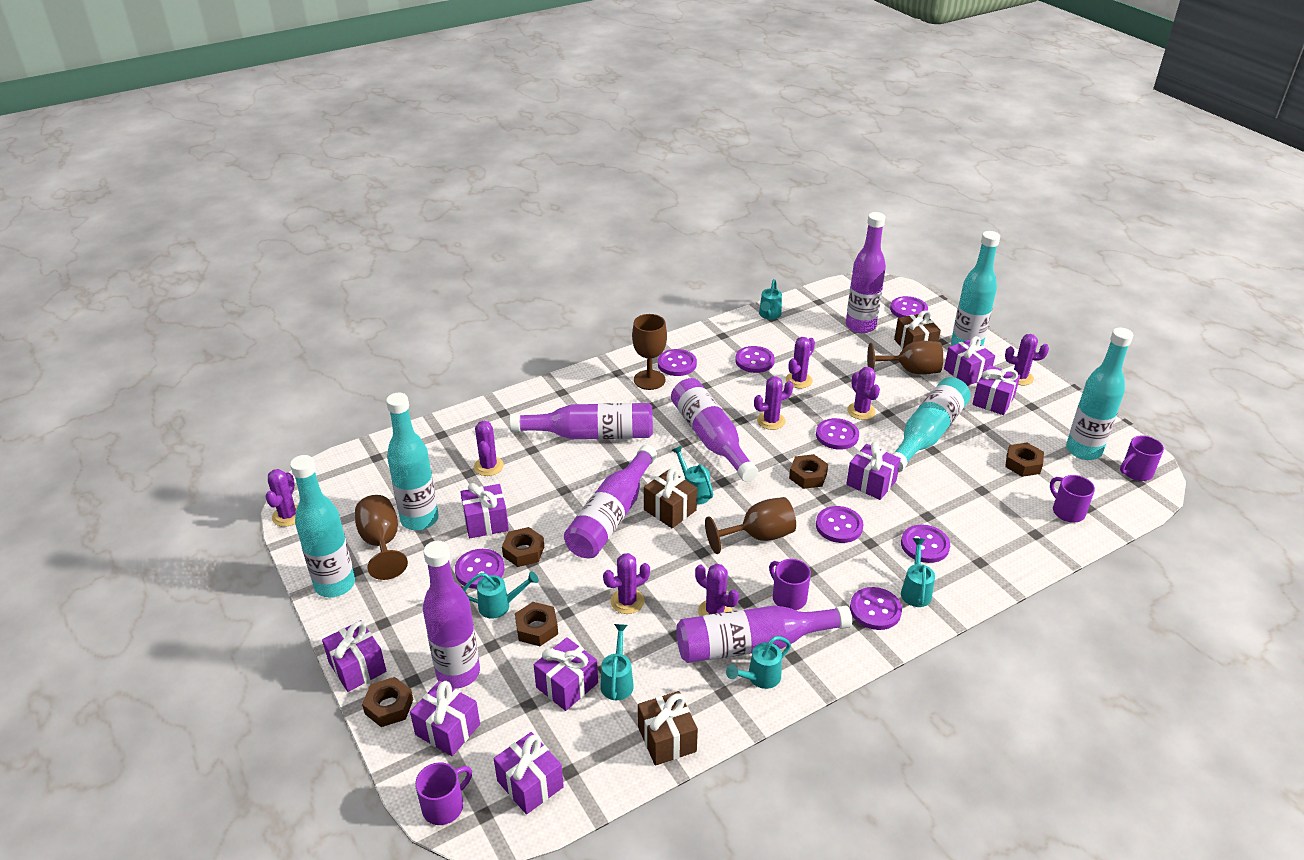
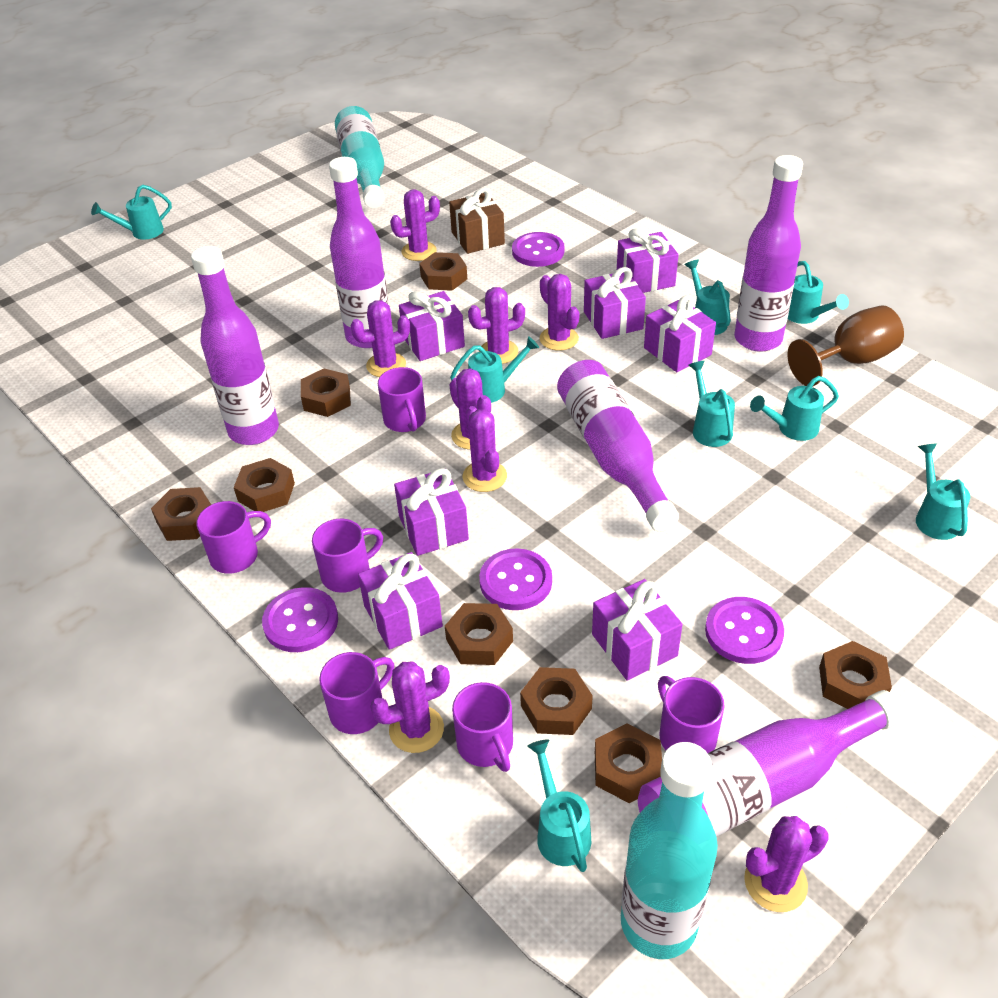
brown gift: [638,691,698,766] [644,468,697,528] [894,310,941,349] = 3 -> [449,188,505,254] = 1
brown goblet: [355,495,408,580] [632,314,667,390] [705,497,796,554] [867,341,943,375] = 4 -> [788,305,904,387] = 1
brown nut: [362,677,414,727] [502,527,544,567] [515,602,558,646] [789,454,828,489] [1005,443,1044,477] = 5 -> [151,487,211,541] [234,458,295,512] [301,369,351,417] [419,252,467,291] [445,603,513,665] [520,667,593,735] [595,723,662,803] [819,641,892,709] = 8
purple bottle: [423,541,480,689] [510,403,653,439] [564,445,657,558] [671,378,758,482] [676,605,852,663] [846,212,886,333] = 6 -> [191,246,279,445] [329,157,389,348] [557,360,679,532] [638,690,903,837] [734,155,803,352] = 5
purple button: [455,549,504,589] [658,349,697,376] [735,346,775,373] [816,418,859,450] [816,506,864,543] [850,587,902,630] [890,296,928,318] [901,525,950,563] = 8 -> [262,587,338,652] [479,548,552,610] [512,232,564,267] [705,597,784,664] = 4
purple gift: [322,620,386,692] [410,681,480,756] [461,483,509,538] [494,732,564,814] [534,637,598,711] [846,442,901,500] [944,336,995,386] [972,365,1020,415] = 8 -> [358,552,443,650] [394,468,469,556] [399,291,465,361] [584,267,646,339] [592,579,683,681] [617,228,678,293] [644,295,716,372] = 7
purple mug: [415,762,472,825] [769,559,811,610] [1050,475,1095,522] [1120,435,1164,481] = 4 -> [196,501,271,574] [312,519,383,593] [319,652,394,734] [378,367,426,432] [452,682,513,772] [658,676,724,753] = 6
turquoise bottle: [290,455,355,597] [386,393,439,530] [892,377,971,472] [951,231,1000,346] [1066,328,1133,460] = 5 -> [335,106,385,209] [621,742,718,959] = 2
turquoise watering can: [463,571,539,619] [601,624,634,700] [671,446,713,505] [726,636,791,689] [759,279,782,320] [901,538,935,607] = 6 -> [91,185,172,240] [450,336,539,403] [527,739,591,872] [685,259,731,335] [689,361,735,447] [750,376,839,441] [788,261,849,324] [916,443,970,540] = 8

